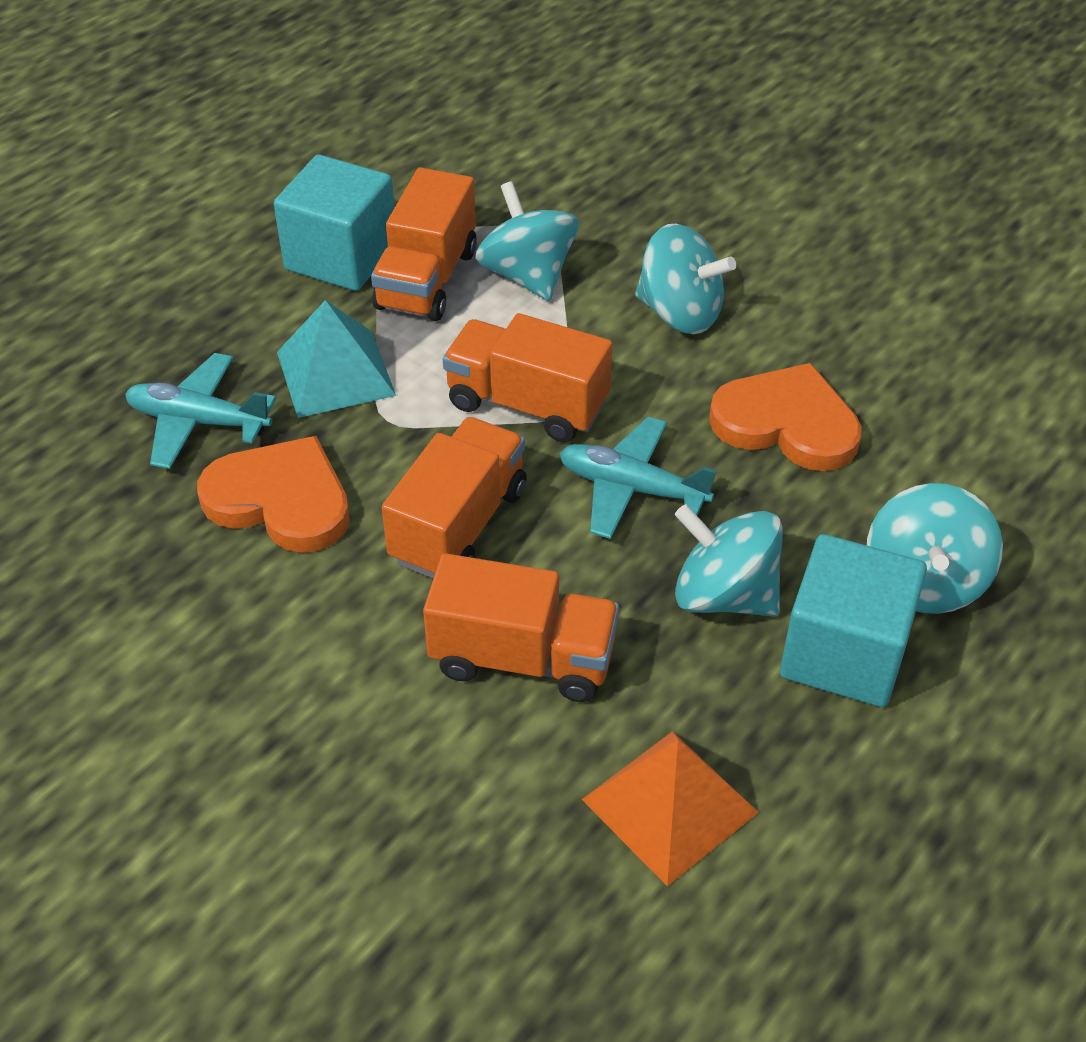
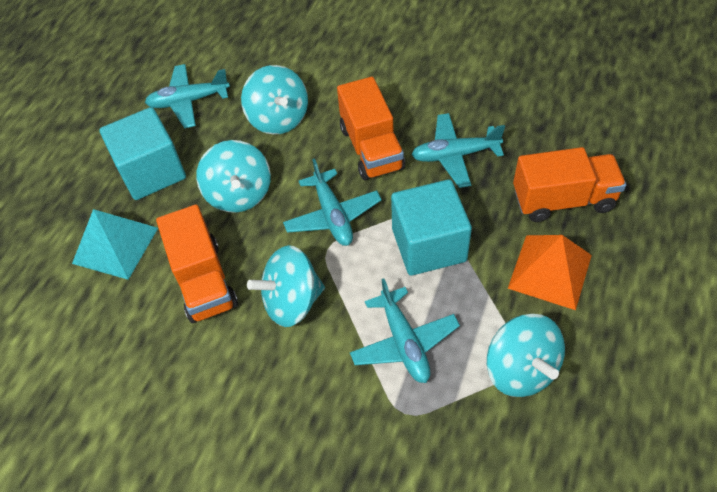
orange heart: [197,436,350,553] [709,363,862,471] = 2 -> none = 0
orange truck: [371,167,477,321] [382,417,527,578] [423,553,619,702] [443,313,613,442] = 4 -> [156,204,238,323] [337,77,405,181] [513,147,626,222] = 3
turquoise plane: [125,353,276,469] [559,417,717,539] = 2 -> [145,64,230,128] [283,158,382,246] [350,278,460,383] [412,113,505,188] = 4

